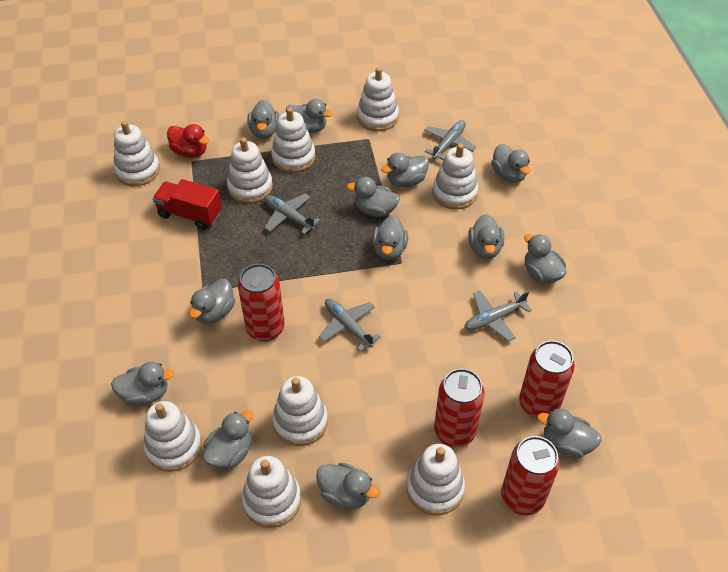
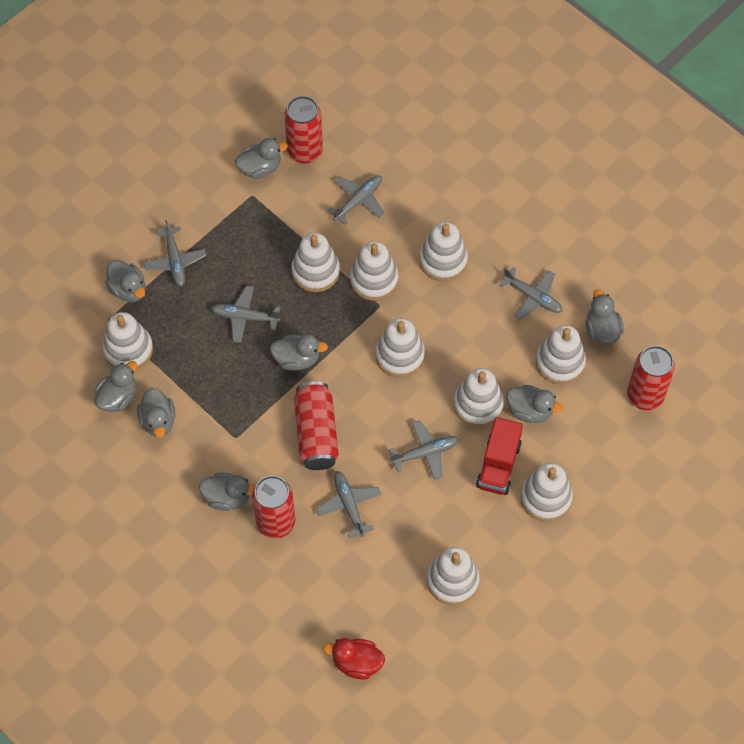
grey duck: [111,362,174,406] [189,279,235,324] [203,410,253,469] [247,100,279,139] [286,99,333,133] [316,463,380,509] [347,177,400,217] [372,216,408,260] [381,153,429,187] [468,214,504,259] [491,144,531,183] [524,234,566,283] [537,409,602,458] = 13 -> [94,361,137,412] [105,260,145,302] [137,387,175,437] [199,472,255,511] [235,138,288,179] [270,334,328,371] [506,385,563,423] [586,289,624,345] = 8
grey plane: [264,193,320,234] [319,299,381,352] [424,120,476,160] [464,290,532,342] = 4 -> [143,220,206,287] [211,286,281,343] [316,471,381,538] [327,175,385,225] [389,420,459,480] [499,267,563,320] = 6

